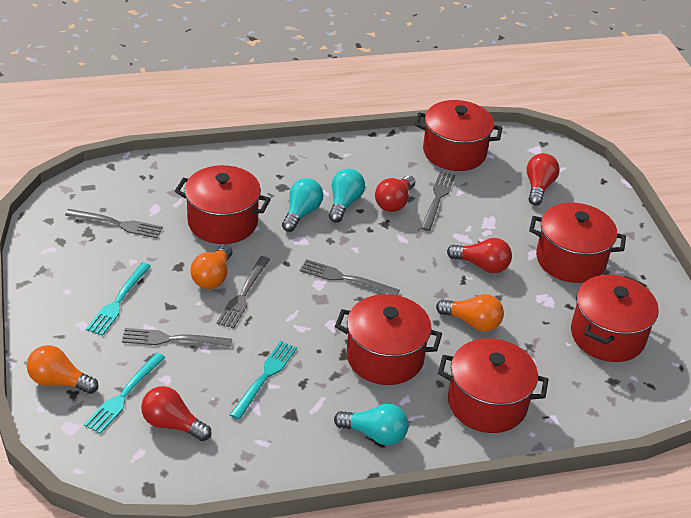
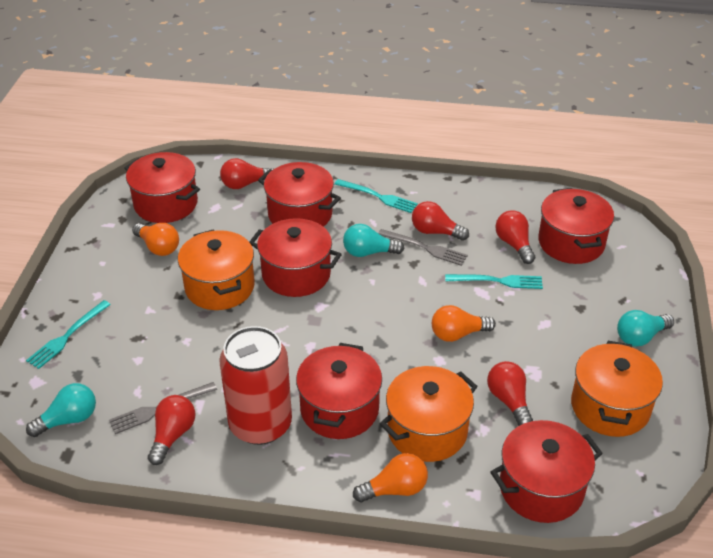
grey fork: [65,209,163,238] [122,328,232,347] [217,256,270,329] [300,259,400,295] [421,171,455,231] = 5 -> [109,382,217,434] [378,229,468,266] = 2
orange pot: none = 0 -> [178,230,255,310] [380,366,478,462] [571,341,663,437] = 3
red can: none = 0 -> [219,326,292,445] = 1
red light bulb: [141,386,212,441] [375,175,415,212] [447,238,512,273] [527,153,560,205] = 4 -> [148,395,195,465] [220,158,273,189] [412,201,469,241] [487,361,533,426] [495,211,535,264] = 5

